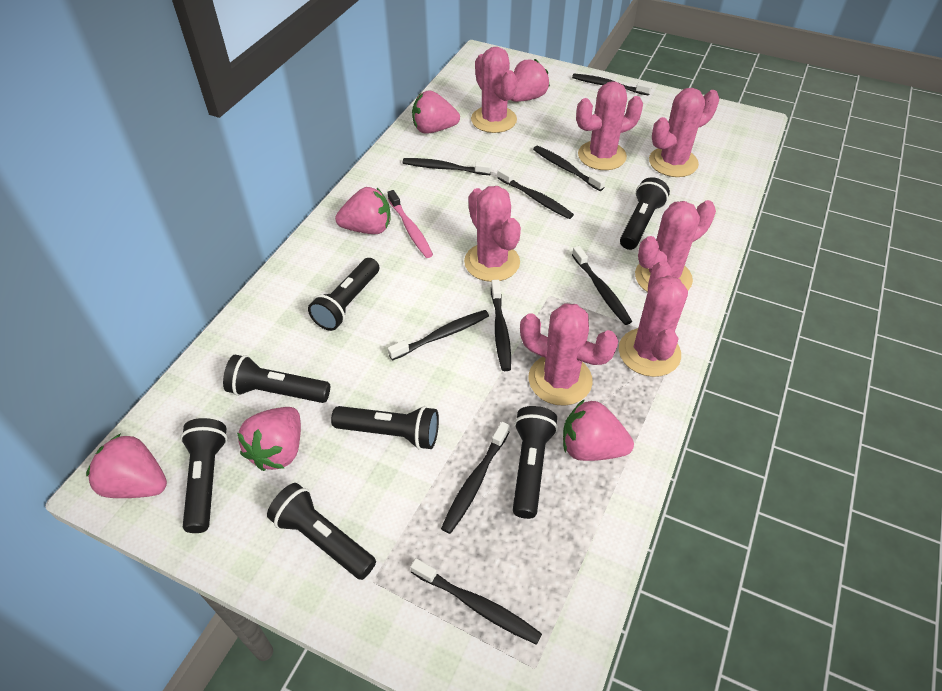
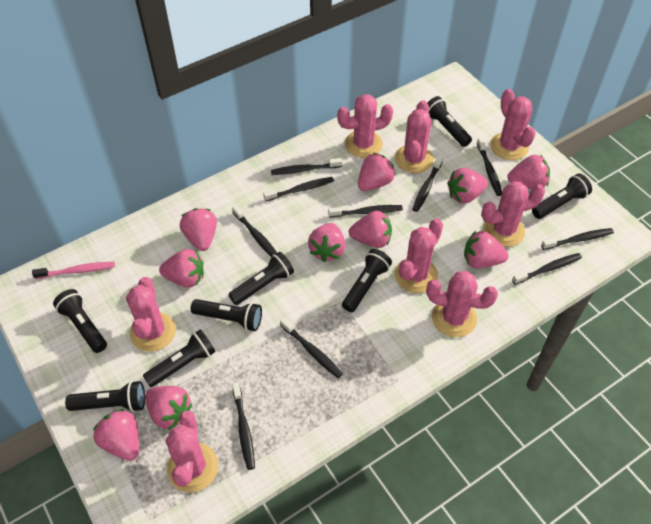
black flashlight: [181,418,228,533] [223,355,330,403] [267,483,376,580] [308,258,379,331] [331,406,439,450] [513,406,558,519] [620,177,670,250] = 7 -> [53,289,107,353] [65,381,145,412] [143,329,215,387] [191,299,262,331] [228,252,294,305] [342,249,392,312] [427,96,472,147] [532,174,592,219] = 8
black toothbrush: [388,310,489,361] [403,158,492,175] [410,558,542,645] [441,422,510,534] [491,280,511,371] [497,168,574,219] [533,145,605,191] [572,73,652,96] [572,246,632,325] = 9 -> [232,205,277,257] [232,382,255,470] [263,177,334,201] [271,158,342,175] [280,317,343,378] [328,205,403,217] [412,155,443,212] [477,138,502,196] [512,253,582,285] [541,228,614,250] = 10
pink cactus: [464,186,521,282] [471,47,517,133] [520,303,619,406] [576,82,643,170] [619,261,688,377] [635,200,716,292] [649,88,719,177] = 7 -> [126,277,176,352] [166,411,218,493] [337,94,393,158] [395,100,434,173] [395,219,443,293] [426,271,498,337] [481,181,545,247] [490,89,536,160] = 8
pink strawberry: [86,434,167,498] [237,407,301,471] [335,187,391,234] [412,90,460,134] [511,59,550,102] [563,399,634,461] = 6 -> [93,409,139,461] [145,386,192,430] [159,249,204,288] [180,208,217,251] [308,223,345,262] [349,211,392,248] [358,152,395,191] [447,168,488,203] [464,231,509,268] [508,155,550,189] = 10

